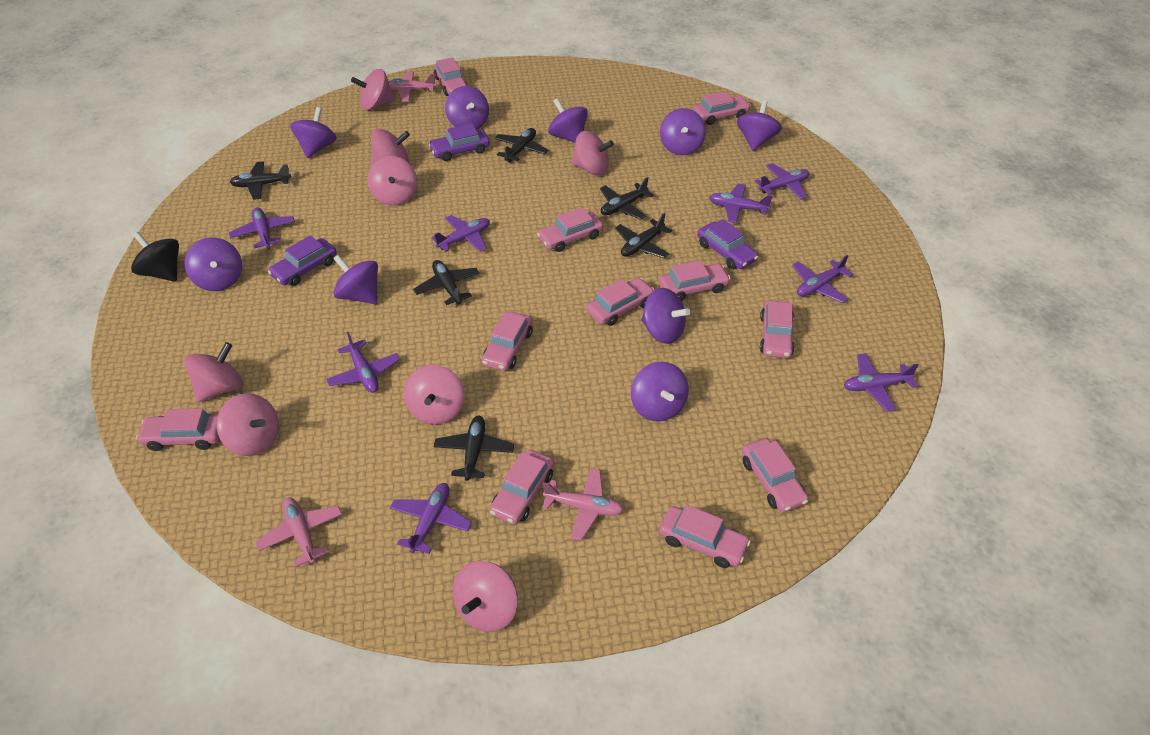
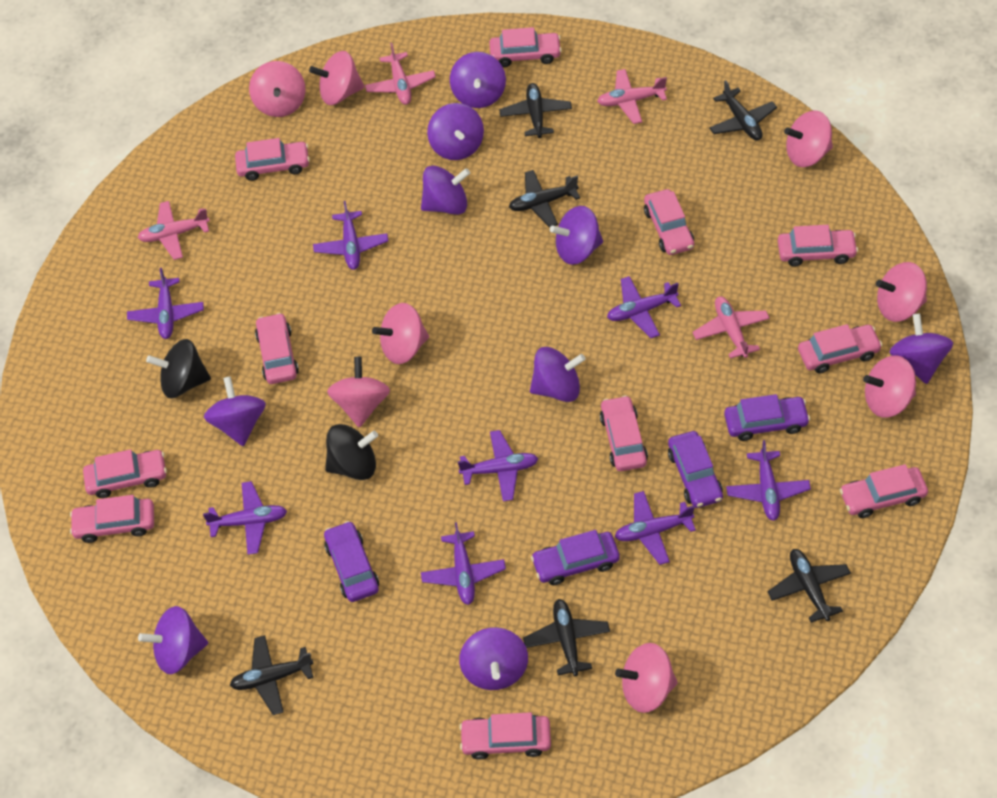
black spinning top: [131,232,179,282] = 1 -> [146,339,211,398] [325,424,378,480] = 2
pink plane: [255,497,342,567] [388,71,436,102] [542,468,624,540] = 3 -> [138,201,210,260] [365,43,436,105] [597,69,667,124] [692,296,770,359] = 4
purple car: [268,235,337,286] [428,123,490,161] [697,219,758,269] = 3 -> [324,521,379,602] [531,530,620,585] [668,431,723,508] [724,394,810,441] = 4

